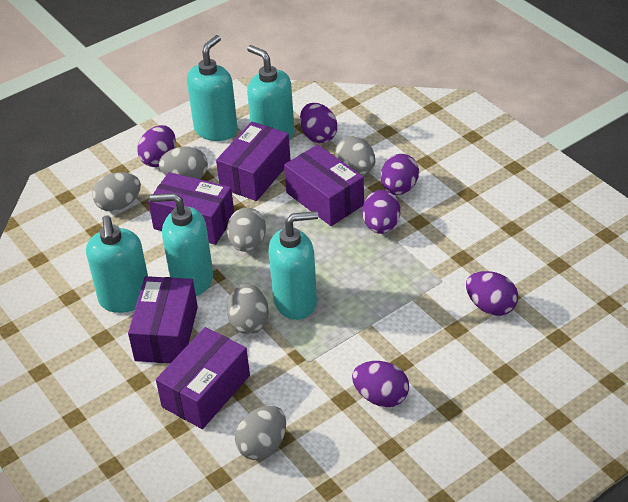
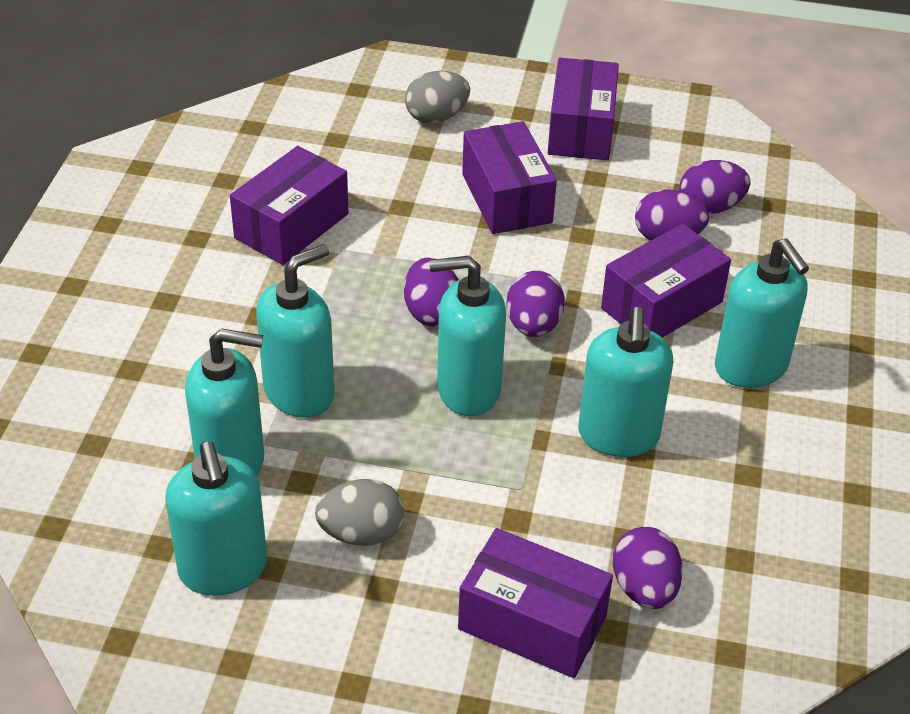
grey egg: [92,172,141,212] [159,146,208,179] [227,208,266,252] [227,284,269,334] [235,405,286,460] [335,136,375,175] = 6 -> [315,479,404,546] [405,71,470,124] = 2
purple egg: [137,125,176,167] [300,103,337,143] [352,361,409,407] [362,190,400,234] [381,154,419,195] [466,271,518,316] = 6 -> [404,258,459,327] [506,271,565,337] [613,527,683,609] [635,189,709,240] [679,160,750,214] = 5
turquoise soap dispenser: [86,215,148,313] [150,193,213,296] [187,35,238,141] [247,45,295,141] [269,211,318,320] = 5 -> [165,441,267,596] [185,328,264,475] [256,244,334,418] [429,256,506,416] [578,307,673,457] [715,238,809,388] = 6

